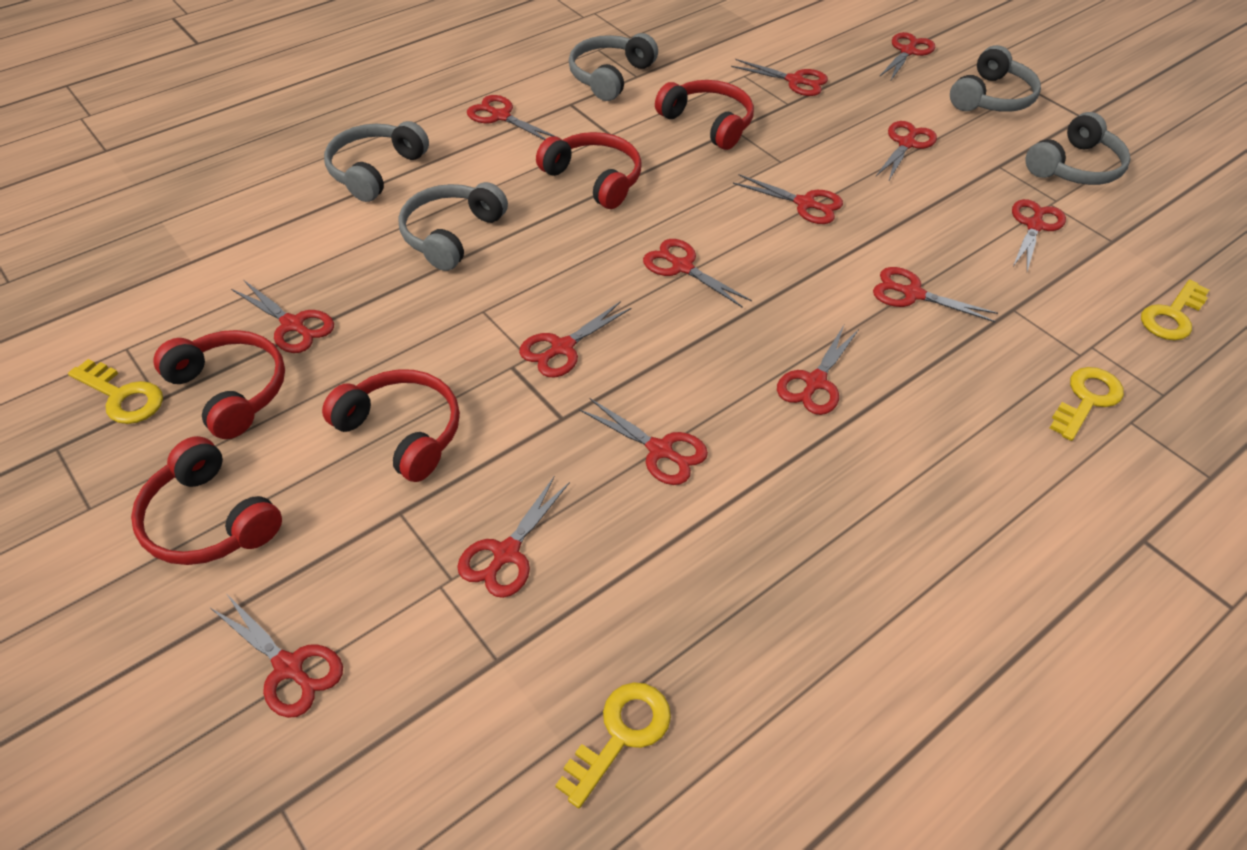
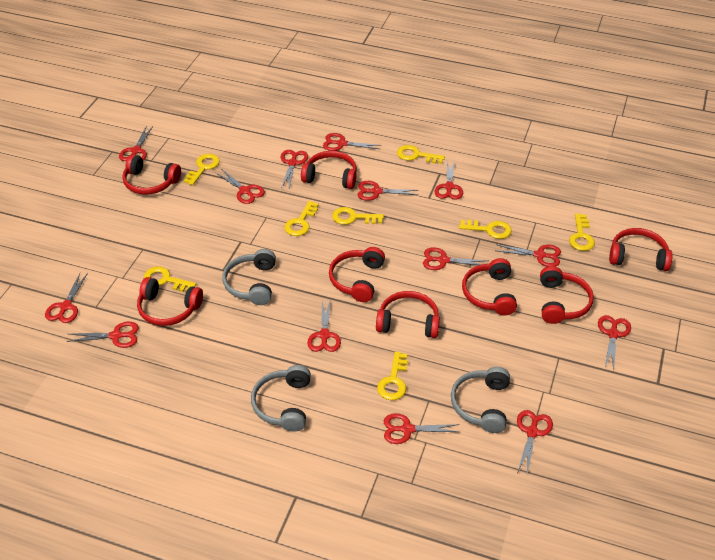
grey headphones: [324,121,429,202] [399,182,508,271] [569,33,658,101] [950,45,1041,112] [1026,112,1131,185] = 5 -> [222,249,276,305] [251,365,311,432] [451,367,510,433] = 3
red headphones: [131,436,282,565] [153,330,285,439] [322,369,460,482] [536,132,642,209] [655,80,754,150] = 5 -> [122,154,181,195] [137,277,203,326] [301,151,357,189] [329,247,385,302] [376,291,440,338] [462,258,517,316] [540,266,594,324] [609,228,673,271] = 8
yellow key: [68,359,163,424] [555,682,671,808] [1050,367,1124,441] [1141,280,1209,340] = 4 -> [144,267,196,292] [184,154,220,185] [284,201,319,236] [332,207,384,225] [377,352,408,400] [397,145,445,164] [459,220,512,239] [569,213,595,251] = 8

